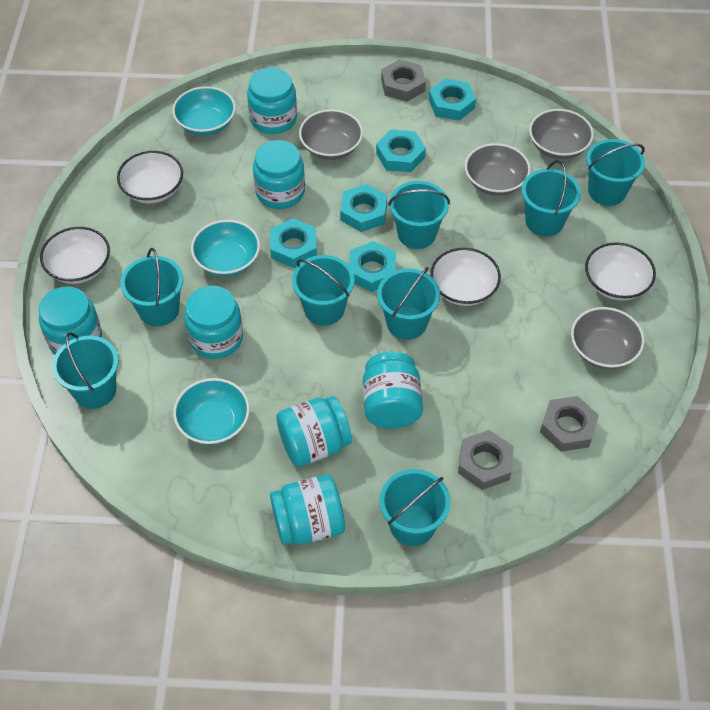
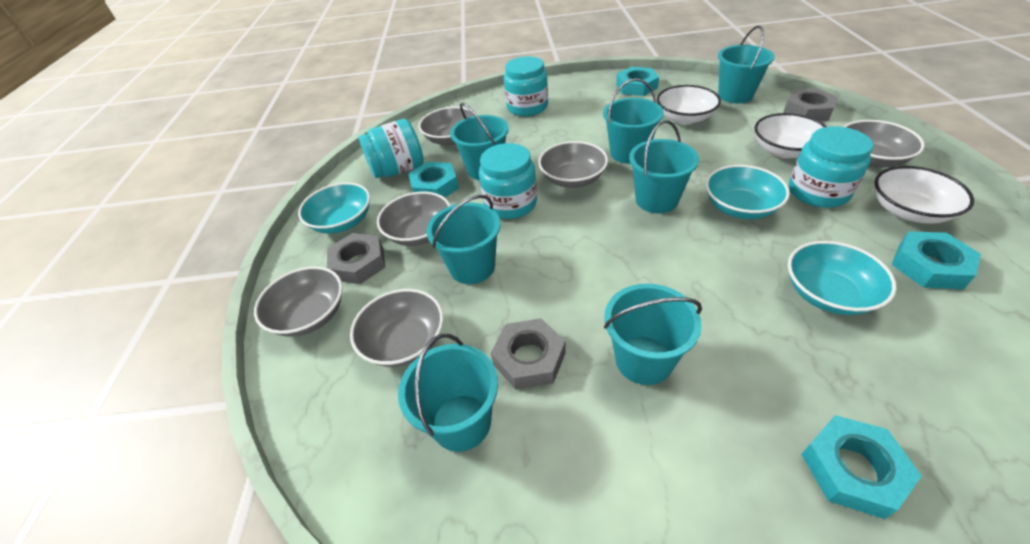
grey bowl: [299,109,363,160] [465,143,531,196] [529,109,594,159] [571,307,644,369] = 4 -> [254,266,343,336] [350,289,443,367] [377,192,451,246] [419,107,474,146] [538,141,608,188] [843,120,925,167] = 6
turquoise bucket: [52,332,119,409] [120,248,183,326] [292,255,355,326] [377,267,440,340] [379,469,451,546] [388,181,450,249] [521,160,581,237] [586,139,645,206] = 8 -> [398,334,498,452] [427,195,501,284] [450,102,509,180] [603,78,664,164] [604,284,702,385] [629,120,699,214] [718,25,775,103] = 7
turquoise jar: [39,287,102,354] [184,286,243,359] [247,68,297,134] [253,140,305,209] [270,475,345,545] [276,396,352,467] [363,352,423,429] = 7 -> [359,119,424,178] [479,143,537,219] [504,56,548,116] [789,126,873,208] = 4
turquoise nut: [270,218,317,268] [340,184,387,232] [349,241,396,292] [376,130,426,172] [429,78,476,121] = 5 -> [408,162,459,198] [616,67,659,96] [801,415,922,519] [892,231,981,289] = 4
white bowl: [40,227,110,284] [117,151,183,203] [430,248,501,306] [585,242,656,301] = 4 -> [657,85,721,124] [755,113,827,158] [875,166,974,224] = 3

